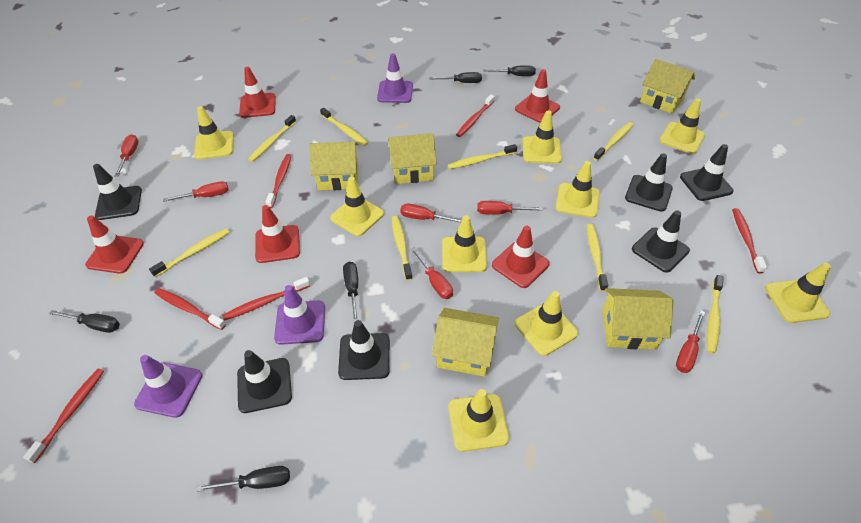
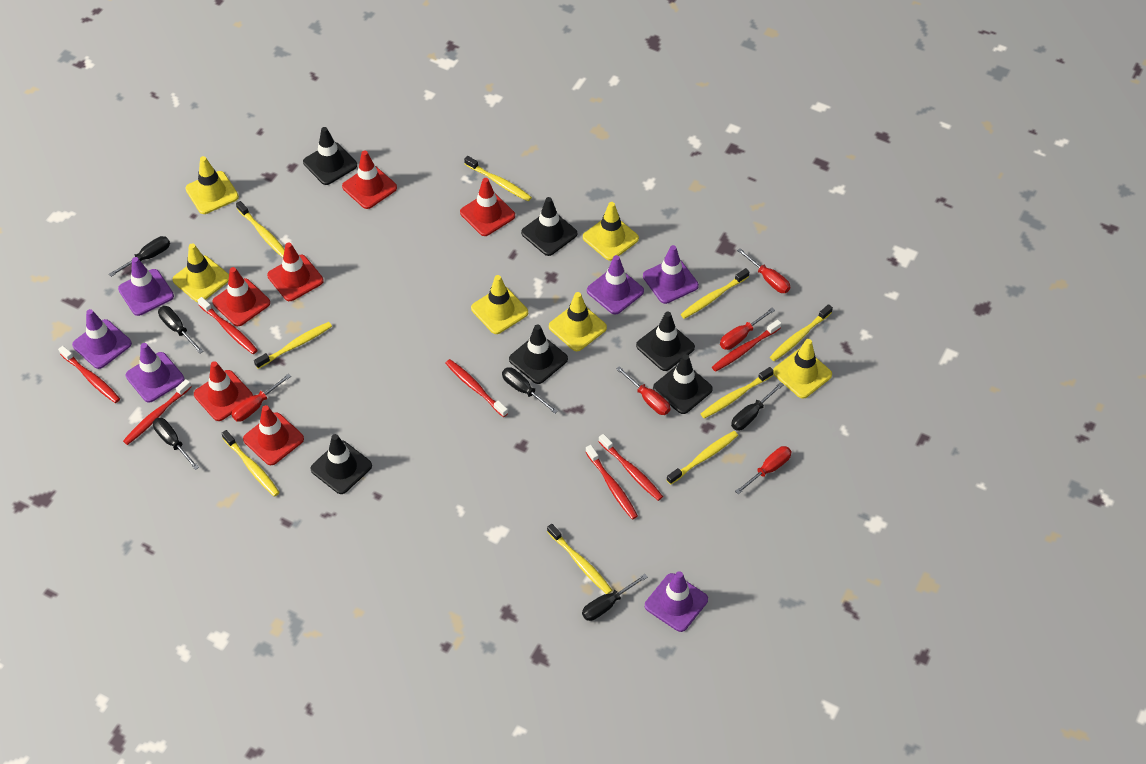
black screwdriver: [49,310,120,333] [196,466,290,492] [343,262,358,322] [430,72,482,83] [484,65,536,76] = 5 -> [109,236,170,277] [153,418,199,470] [158,306,203,354] [502,367,558,414] [582,574,648,621] [731,382,783,431] = 6
purple traffic cone: [134,355,202,418] [274,285,325,345] [377,53,413,103] = 3 -> [72,309,132,369] [118,257,174,316] [126,343,184,403] [587,255,644,315] [643,245,699,304] [645,571,708,632] = 6
red screwdriver: [114,134,139,177] [163,181,229,202] [400,204,462,223] [411,248,453,299] [477,201,543,215] [676,310,705,373] = 6 -> [231,374,291,421] [616,366,670,415] [720,308,775,350] [735,446,792,494] [737,248,790,293] = 5
red toothbrush: [23,369,104,463] [154,288,226,330] [222,277,310,321] [266,154,291,208] [456,95,495,137] [732,208,767,273] = 6 -> [58,346,120,403] [123,379,192,445] [197,297,258,354] [445,359,508,417] [585,445,638,520] [598,434,663,501] [712,320,782,372] = 7
red traffic cone: [85,215,144,274] [239,67,276,118] [255,205,300,263] [492,226,550,288] [515,69,560,123] = 5 -> [194,361,253,421] [213,267,270,326] [243,405,304,465] [267,242,324,301] [342,151,397,209] [460,178,515,236] = 6
yellow house: [309,142,358,190] [388,133,437,184] [432,308,499,377] [602,288,673,350] [640,59,695,114] = 5 -> none = 0
yellow toothbrush: [149,229,230,277] [248,115,296,162] [320,108,368,146] [392,216,413,281] [448,144,517,169] [587,224,608,292] [594,122,634,161] [707,275,724,354] = 8 -> [221,430,280,497] [236,201,285,258] [254,322,332,369] [464,156,532,201] [547,524,612,594] [667,431,738,485] [681,268,749,319] [701,367,774,419] [770,304,833,361] = 9
yellow traffic cone: [194,106,234,159] [330,177,384,236] [442,215,487,272] [448,389,509,452] [515,291,578,356] [523,111,562,164] [556,161,600,218] [659,98,705,154] [765,263,831,323] = 9 -> [173,243,229,302] [185,156,239,214] [471,275,528,334] [549,292,607,351] [583,202,639,261] [773,339,832,399] = 6

